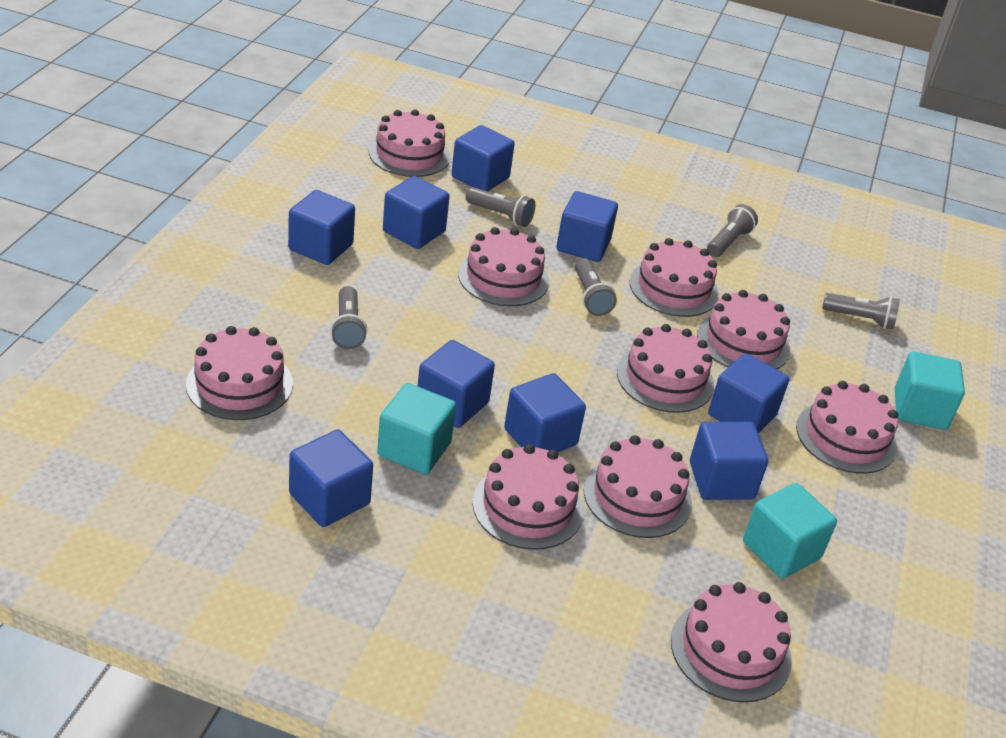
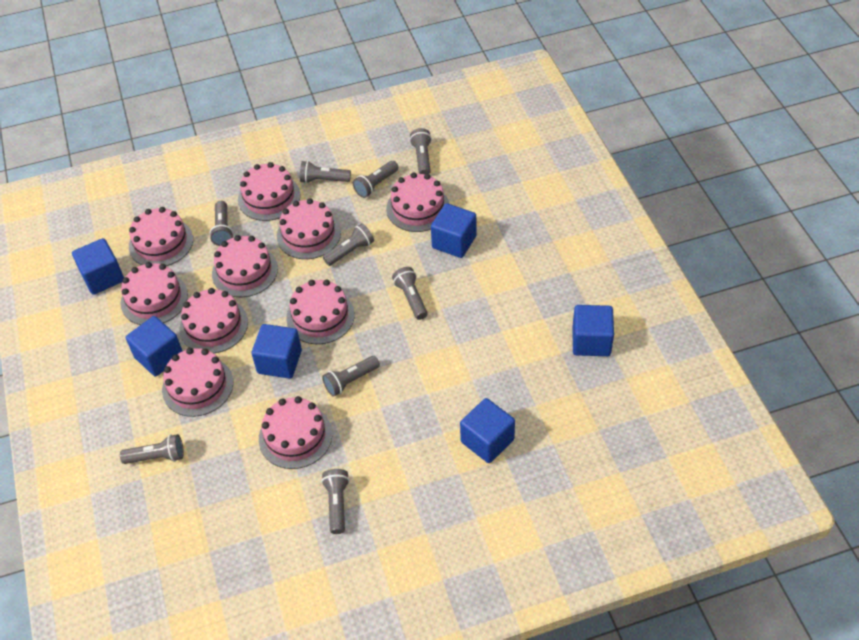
blue cube: [288,190,355,265] [289,430,373,527] [383,176,450,249] [418,340,495,428] [451,125,515,191] [504,373,586,452] [556,191,618,262] [690,422,768,500] [708,353,789,434] = 9 -> [72,238,124,295] [126,316,182,377] [251,324,302,379] [431,203,477,258] [460,398,515,463] [572,305,614,356] = 6
grey flashlight: [330,286,367,349] [466,187,535,227] [575,258,617,316] [707,204,758,257] [822,293,900,329] = 5 -> [120,434,184,464] [209,201,234,246] [300,161,351,183] [321,469,350,534] [322,356,380,397] [323,223,374,266] [353,161,399,198] [392,267,428,320] [409,128,432,174] = 9
turquoise cube: [377,383,456,474] [743,483,837,579] [895,351,965,430] = 3 -> none = 0

